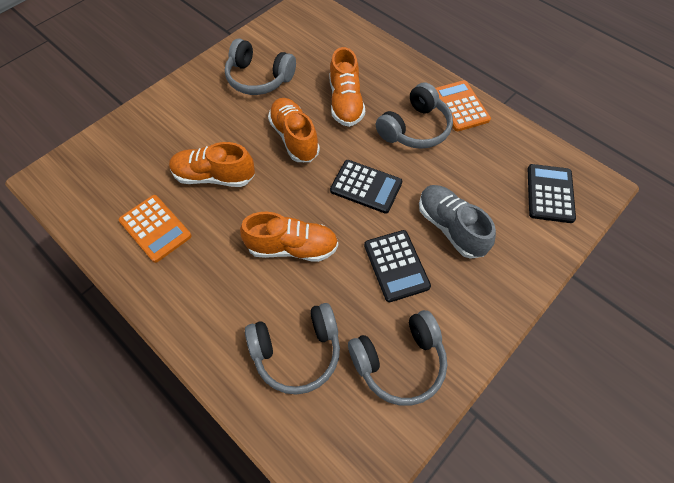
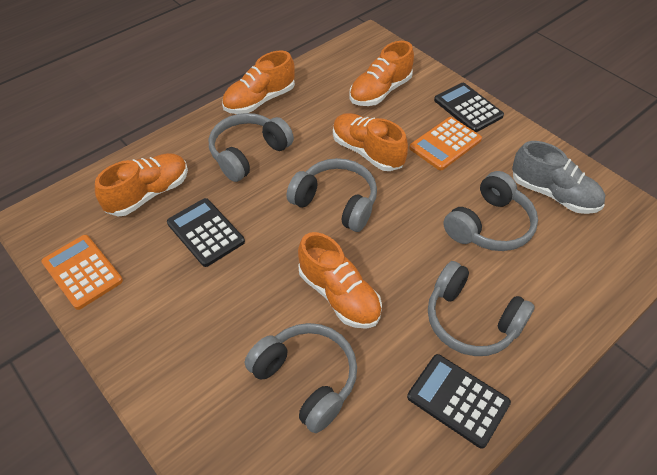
grey headphones: [225,38,296,95] [245,303,340,395] [348,310,447,406] [376,82,453,149] = 4 -> [209,113,294,182] [245,323,357,433] [286,158,377,232] [428,261,535,356] [443,171,538,251] = 5
orange shoe: [169,142,255,187] [240,212,338,262] [268,98,320,162] [329,47,365,127] = 4 -> [95,153,188,216] [222,50,295,114] [298,232,382,329] [333,113,408,171] [350,41,414,106] = 5

